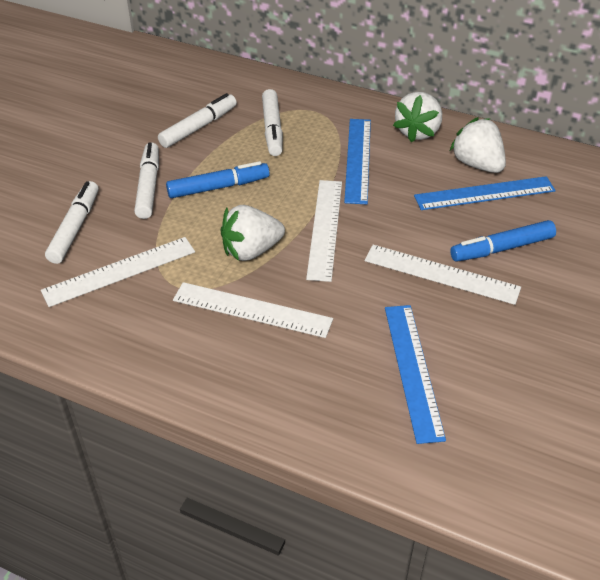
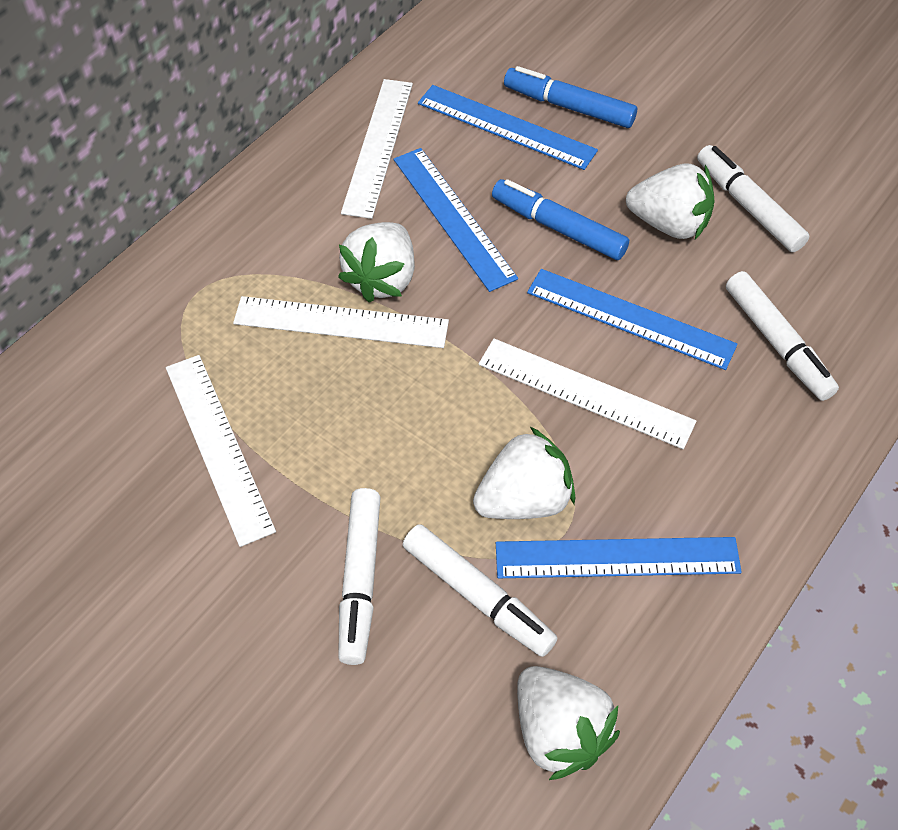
blue ruler: [344,119,371,204] [385,305,446,444] [414,176,556,210] = 3 -> [394,148,518,292] [418,85,598,170] [496,537,742,578] [527,269,738,370] = 4
white strawberry: [221,205,285,261] [393,92,442,142] [450,117,506,173] = 3 -> [338,222,415,302] [473,427,575,519] [517,666,620,780] [626,164,715,239] = 4

